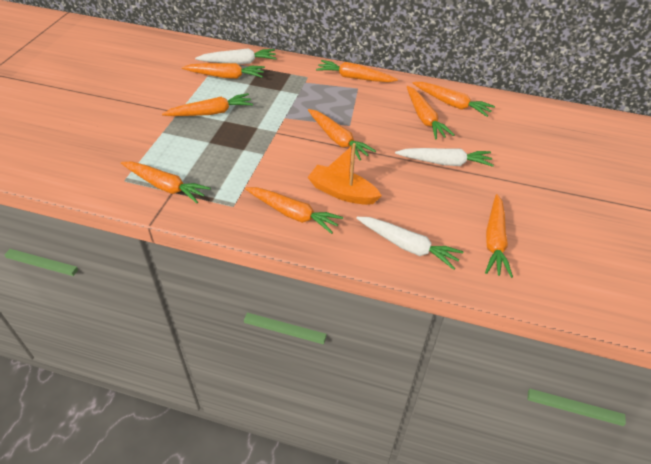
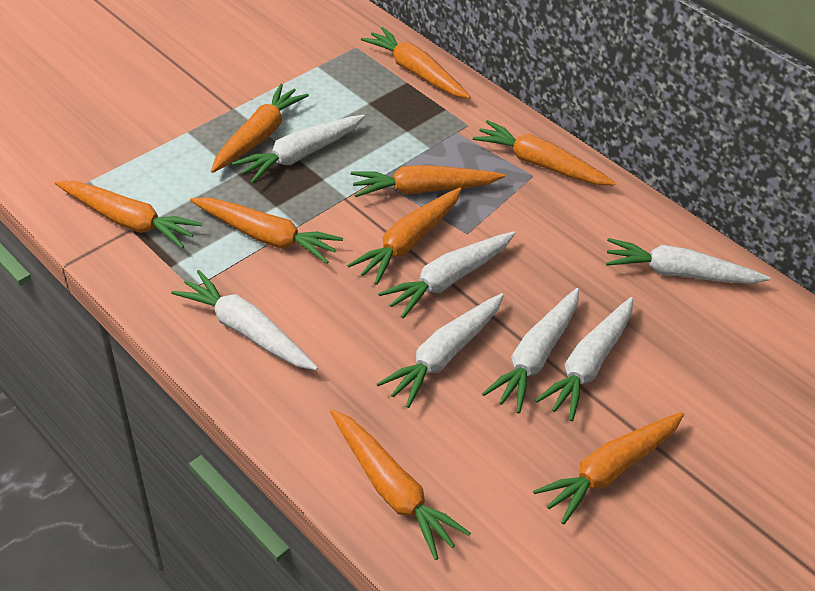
orange boat: [307,143,382,205] = 1 -> none = 0
white carrot: [195,48,277,64] [356,217,464,270] [395,148,494,167] = 3 -> [171,270,318,371] [232,115,365,184] [377,293,504,408] [378,231,515,318] [482,288,579,413] [535,297,633,421] [606,238,770,284] = 7

